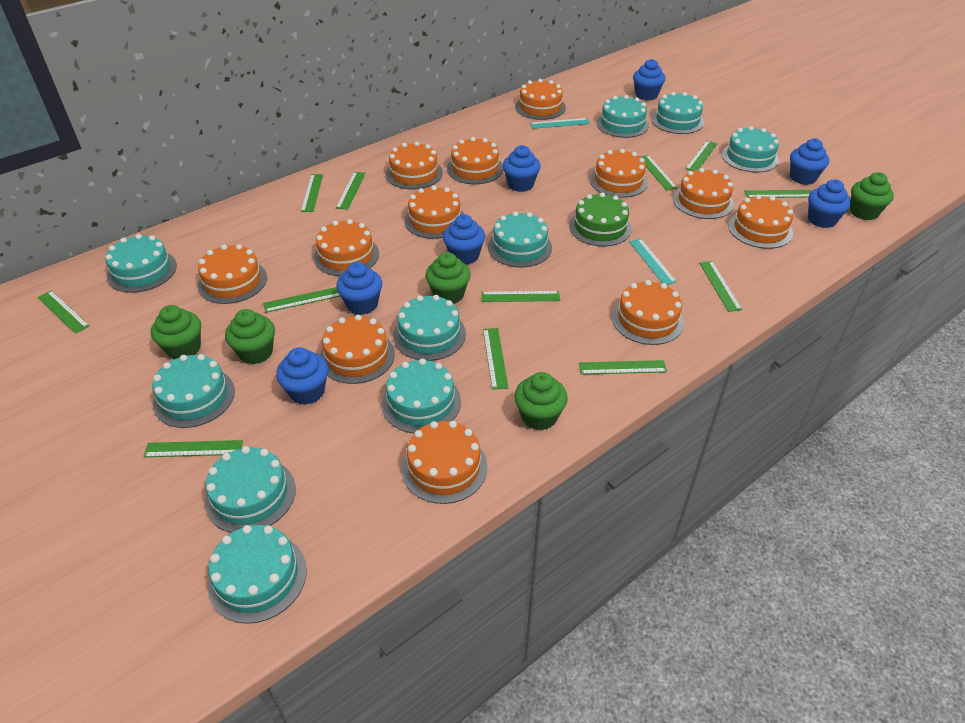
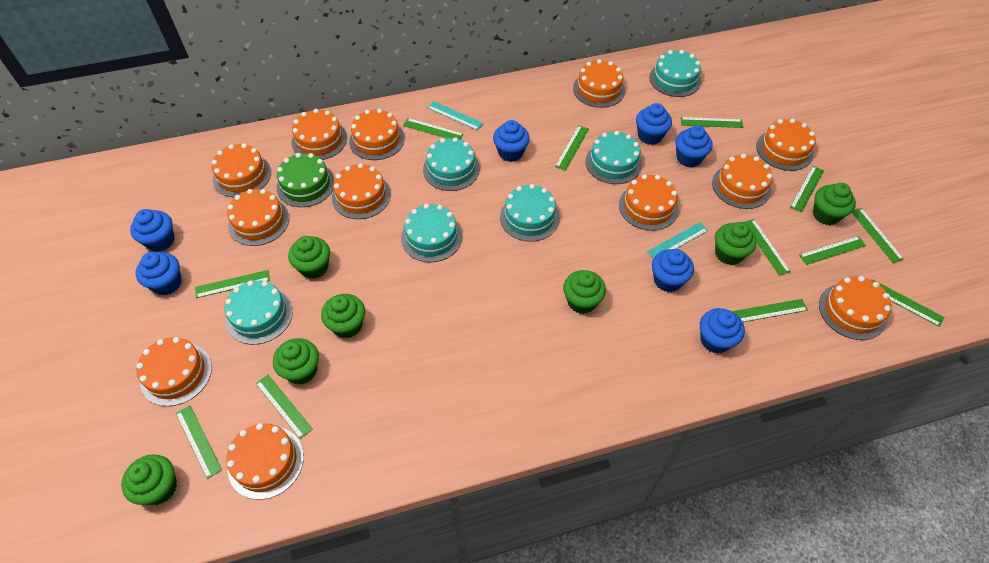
green cupcake: [151,305,201,359] [225,309,275,364] [425,252,471,304] [514,372,568,430] [850,172,894,220] = 5 -> [121,454,177,505] [273,338,319,385] [288,236,330,279] [321,294,365,338] [563,270,606,314] [715,222,756,265] [813,183,856,225] = 7
turquoise cake: [105,234,177,293] [152,354,235,428] [205,446,296,533] [208,525,307,624] [381,358,461,433] [393,295,466,361] [488,211,552,267] [596,95,649,138] [651,92,704,134] [722,126,779,172] = 10 -> [225,280,293,345] [401,204,462,262] [423,137,480,191] [500,184,560,242] [585,131,642,184] [649,50,701,97] = 6

